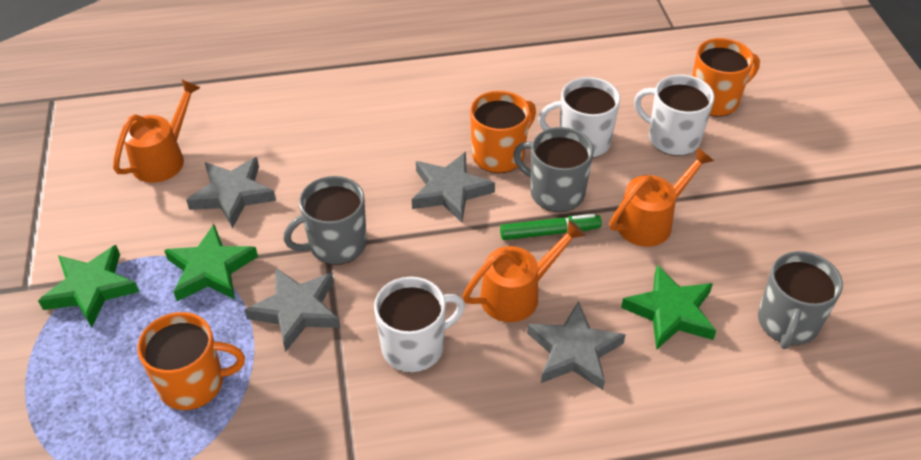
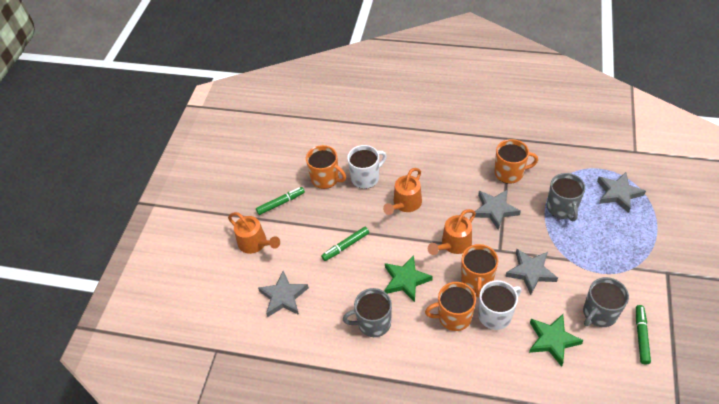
green marker: [500,214,602,240] = 1 -> [256,187,305,215] [321,227,369,261] [636,305,651,364] = 3
green star: [38,245,139,328] [164,224,258,301] [621,265,716,350] = 3 -> [385,255,433,302] [529,314,584,367] = 2
orange mug: [137,312,245,410] [470,91,536,173] [692,38,760,117] = 3 -> [306,145,346,189] [425,282,476,331] [461,244,498,298] [494,139,538,184] = 4
white mug: [374,277,465,372] [538,77,620,158] [634,75,714,156] = 3 -> [347,145,387,189] [478,280,521,330] = 2

